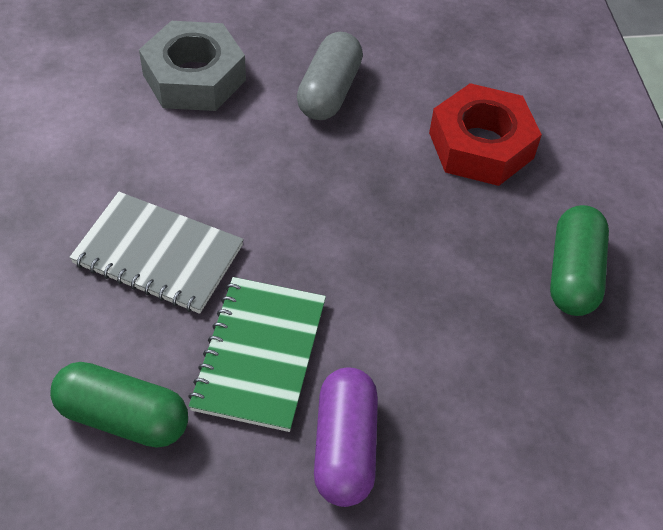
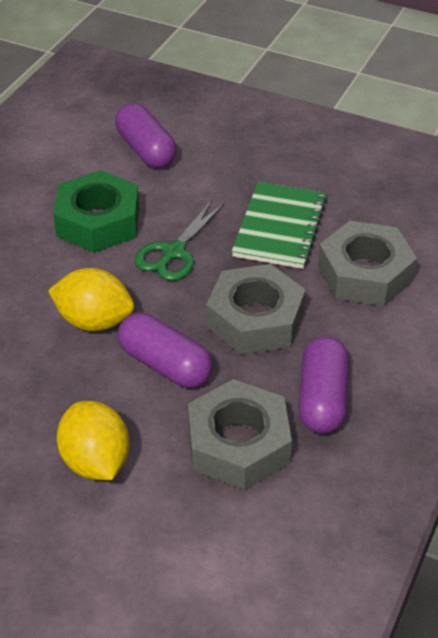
green capsule: [50,362,188,448] [550,205,609,316] = 2 -> none = 0
green nut: none = 0 -> [53,170,139,253] = 1
green scissors: none = 0 -> [134,200,225,281] = 1
grey capsule: [297,32,363,120] = 1 -> none = 0
grey notebook: [69,192,244,314] = 1 -> none = 0
grey nut: [139,21,246,111] = 1 -> [188,379,292,490] [206,264,306,355] [318,221,417,306] = 3
purple capsule: [314,368,378,507] = 1 -> [115,103,177,168] [118,313,213,388] [299,336,349,434] = 3
red nut: [429,83,542,186] = 1 -> none = 0
yellow lemon: none = 0 -> [48,268,134,331] [57,401,129,480] = 2

